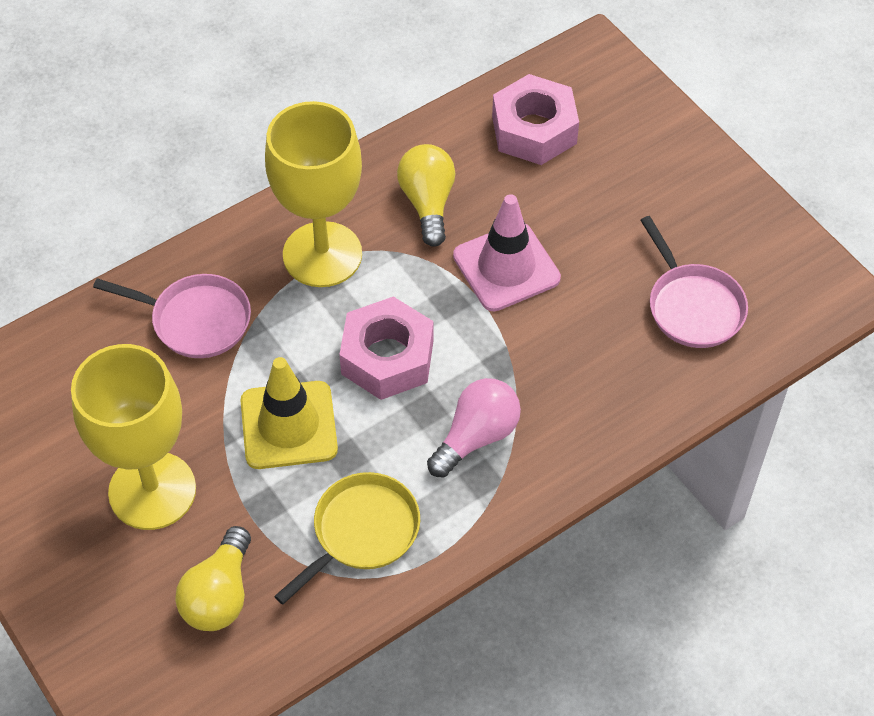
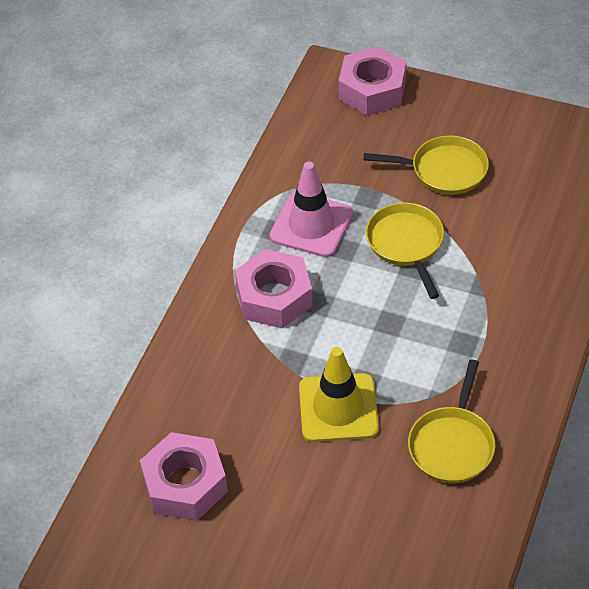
pink light bulb: [427,378,521,477] = 1 -> none = 0
pink nut: [339,296,433,400] [492,74,579,165] = 2 -> [140,432,228,521] [235,249,313,328] [338,47,406,115] = 3
pink pan: [93,274,251,358] [640,216,748,348] = 2 -> none = 0
yellow goblet: [71,344,196,530] [265,101,362,287] = 2 -> none = 0
yellow light bulb: [175,526,251,631] [397,144,455,247] = 2 -> none = 0
yellow pan: [274,472,420,605] = 1 -> [363,135,489,195] [366,203,444,299] [408,359,496,483] = 3

